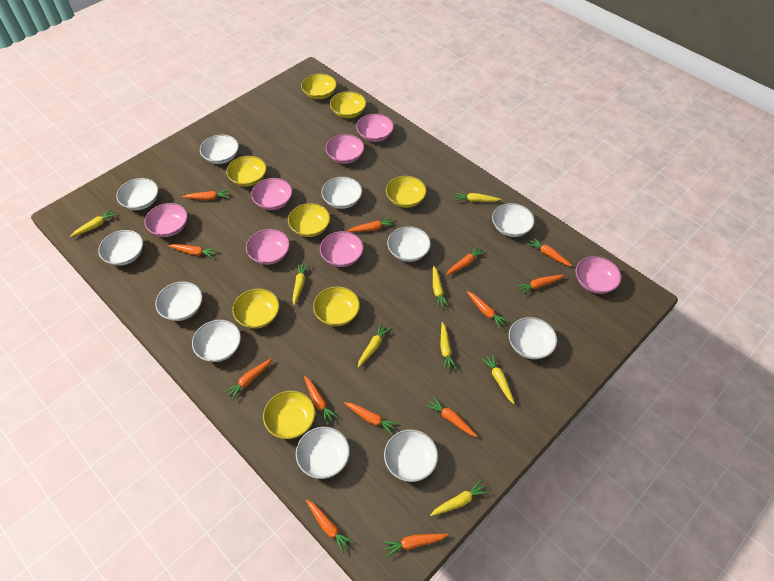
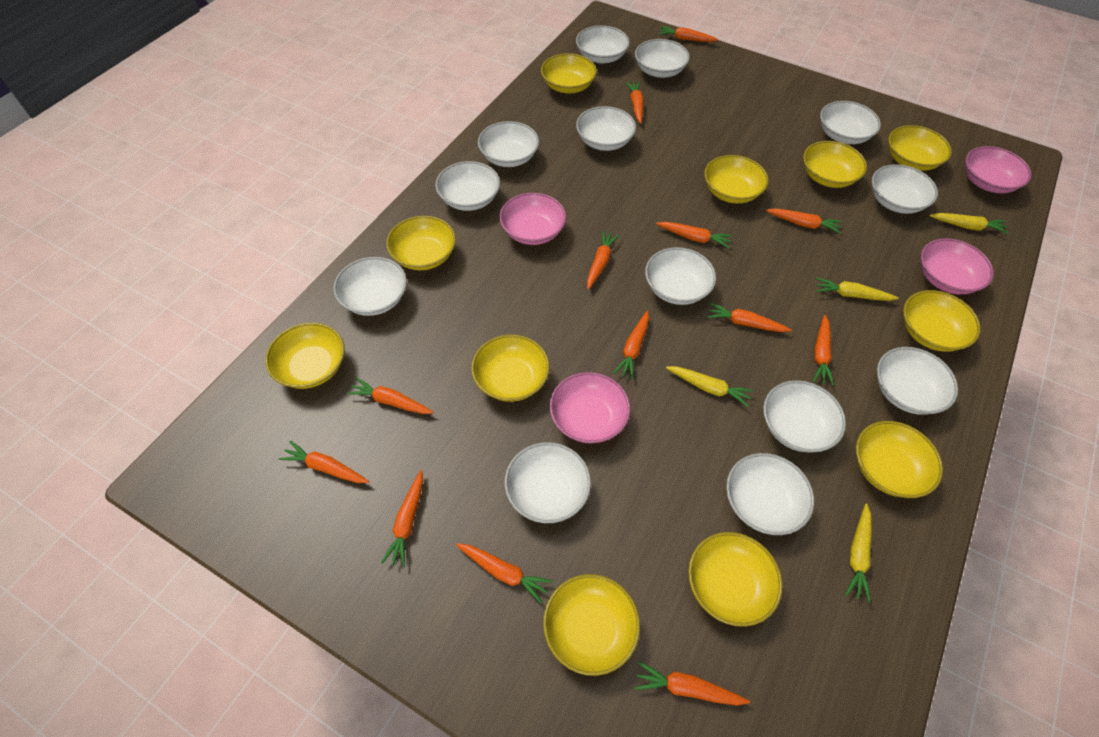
pink bowl: [144,203,188,237] [246,229,290,265] [251,178,292,210] [320,231,363,267] [326,134,364,164] [356,114,394,142] [575,256,621,294] = 7 -> [499,193,566,245] [549,372,630,444] [921,238,994,294] [965,146,1032,193] = 4
white bowl: [98,230,143,266] [116,178,158,210] [155,281,203,321] [192,320,241,362] [200,135,239,164] [296,427,350,479] [321,177,362,209] [384,429,438,482] [387,226,431,262] [492,203,535,237] [509,317,557,359] = 11 -> [333,257,407,316] [435,161,500,211] [478,121,539,167] [504,442,591,523] [576,25,630,64] [576,106,636,151] [635,39,690,78] [645,247,716,305] [726,453,814,535] [763,380,846,452] [820,101,881,144] [872,164,938,214] [877,347,958,415] = 13
yellow bowl: [226,156,267,187] [232,288,279,329] [263,390,315,439] [288,203,330,237] [301,74,337,99] [313,286,360,326] [330,91,366,118] [386,176,427,208] = 8 -> [265,323,345,389] [386,216,456,270] [471,335,550,402] [541,53,597,93] [543,574,640,676] [688,532,783,627] [704,155,769,204] [803,141,867,188] [856,421,943,498] [888,125,952,171] [903,290,980,352] = 11
yellow carrot: [70,209,117,237] [293,263,309,305] [358,323,391,368] [430,480,489,516] [433,266,449,309] [440,322,457,371] [454,193,501,202] [482,354,515,404] = 8 -> [666,366,754,407] [816,277,899,301] [845,504,872,603] [929,213,1009,234] = 4

